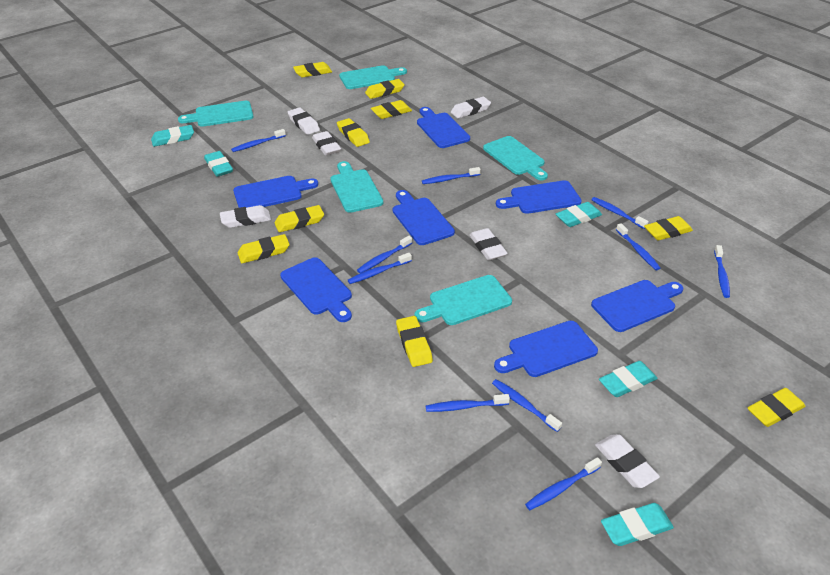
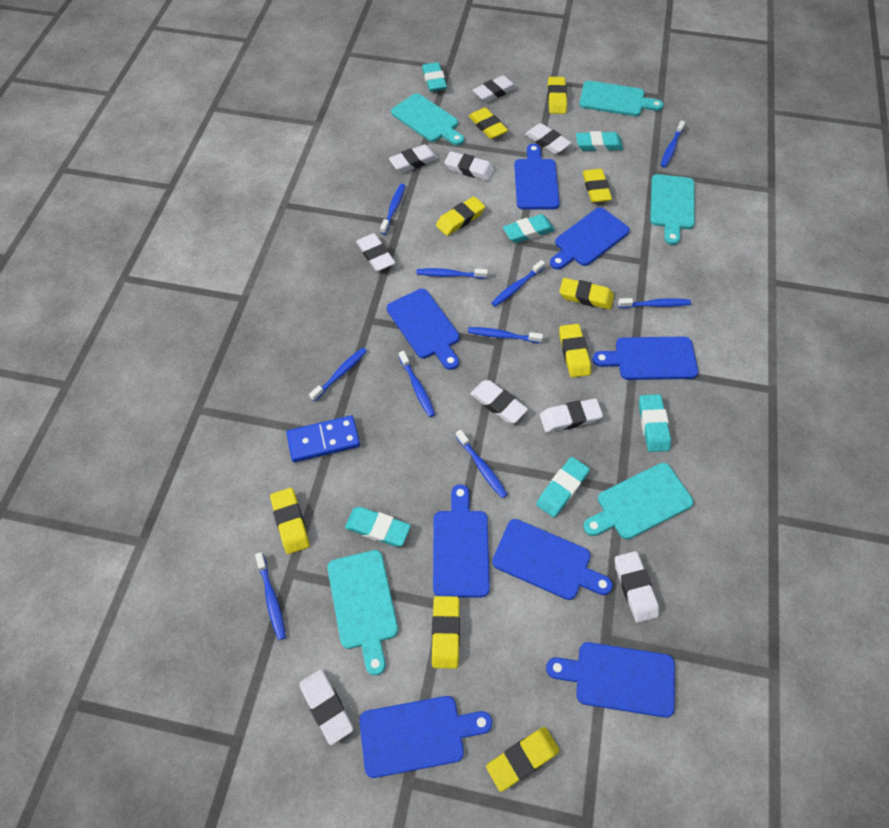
blue cutting board: [233,176,318,208] [280,257,352,322] [393,190,455,245] [417,107,470,148] [494,321,598,377] [496,180,582,214] [591,280,683,332] = 7 -> [359,696,492,778] [387,289,460,370] [433,484,490,597] [492,519,613,600] [514,144,560,210] [546,642,675,718] [550,208,630,270] [593,337,698,380] = 8
blue domino: none = 0 -> [286,415,360,462] = 1
turquoise eraser: [151,125,194,147] [204,151,233,177] [556,202,602,227] [599,361,658,397] [601,503,674,546] = 5 -> [345,507,411,547] [422,62,447,92] [503,214,555,243] [536,457,590,517] [576,131,623,151] [639,394,671,452] = 6
white eraser: [220,205,271,228] [288,107,320,135] [312,131,341,156] [451,97,491,119] [469,228,508,260] [595,434,660,488] = 6 -> [299,669,354,745] [356,233,395,271] [389,144,438,173] [444,151,494,181] [470,380,528,423] [473,75,517,102] [525,123,571,154] [540,399,603,432] [615,551,659,623] = 9

